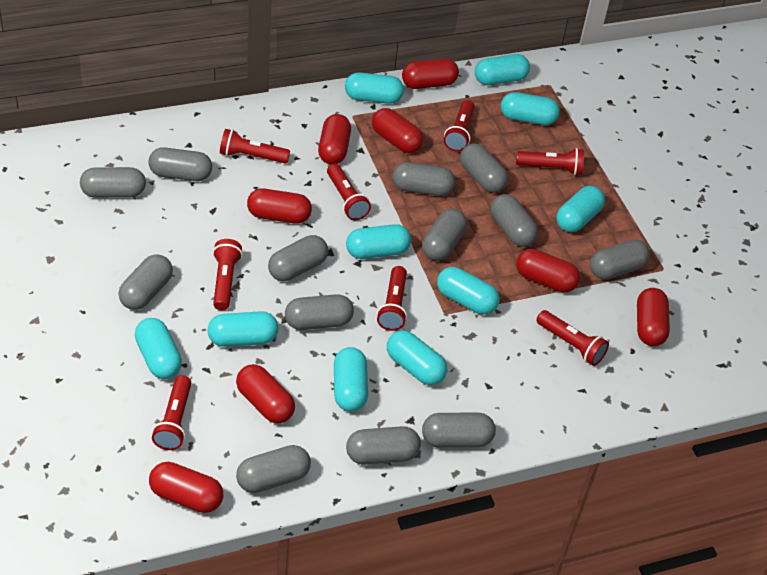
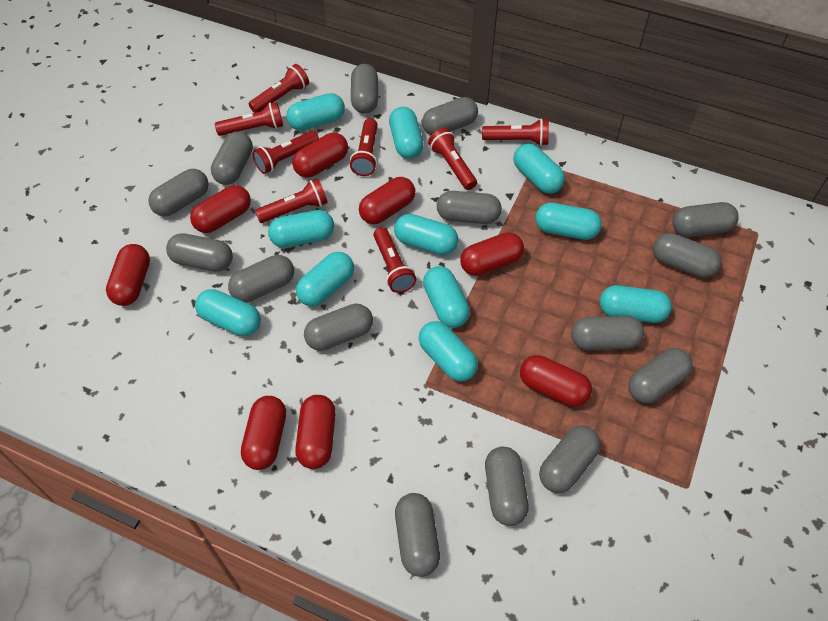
grey capsule: [80,167,146,198] [118,254,173,310] [148,147,212,181] [236,445,311,493] [268,235,328,281] [285,294,354,330] [346,426,421,465] [393,162,455,196] [422,209,467,261] [422,413,496,448] [460,143,508,193] [491,194,538,247] [590,240,650,280] = 13 -> [148,169,209,216] [166,233,233,272] [211,132,253,185] [228,255,294,303] [304,304,373,351] [351,64,378,113] [395,493,440,577] [422,97,478,135] [437,191,502,224] [485,447,529,526] [539,425,601,493] [571,316,644,350] [628,348,693,404] [653,233,722,278] [672,202,739,237] = 15
turquoise capsule: [135,318,182,379] [207,311,278,347] [334,347,368,412] [345,72,404,104] [346,224,411,259] [387,330,447,385] [437,267,500,315] [475,54,530,85] [501,92,560,125] [556,186,605,232] = 10 -> [195,289,261,336] [268,210,334,248] [286,93,345,131] [296,252,354,306] [389,107,424,159] [394,214,458,255] [419,321,478,381] [423,266,470,328] [514,144,565,194] [535,203,602,240] [600,285,672,323] = 11

